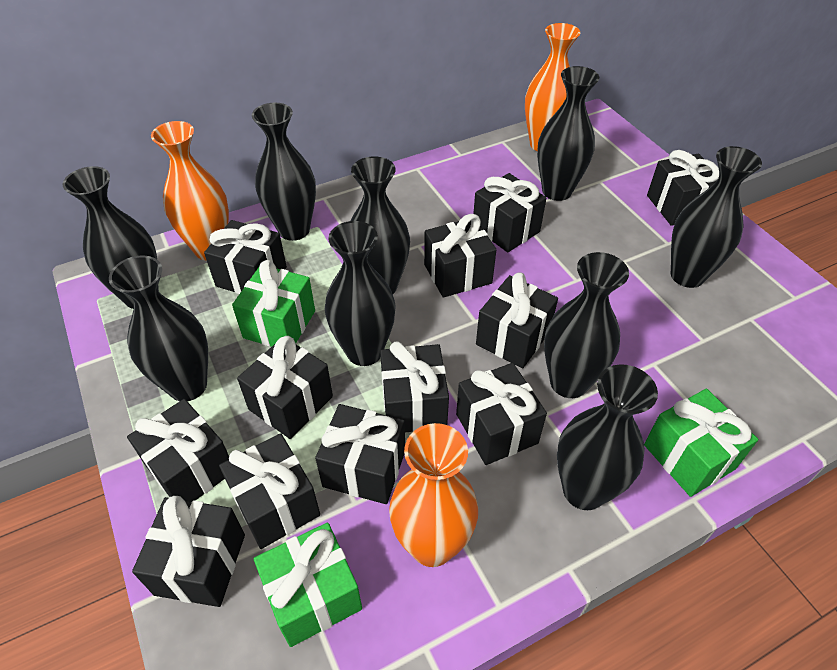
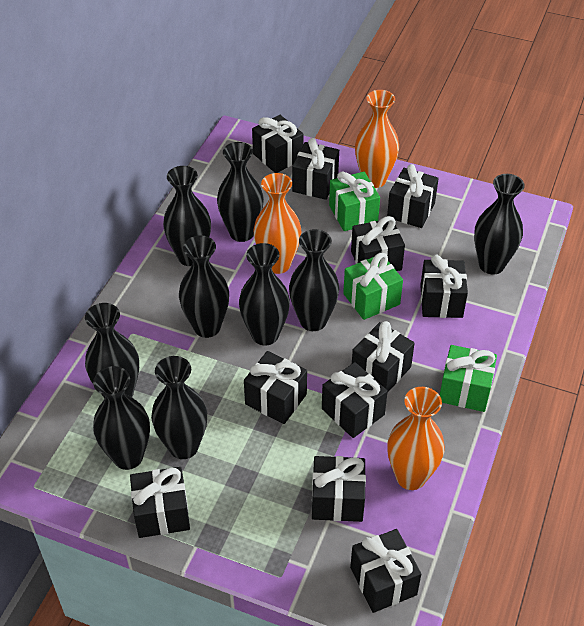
black gift: [127,399,229,501] [132,496,245,607] [204,220,287,294] [219,433,320,549] [237,336,333,439] [315,404,405,504] [380,341,449,432] [424,214,496,298] [456,363,547,465] [473,173,546,252] [476,272,558,368] [647,150,719,226] = 12 -> [130,467,190,538] [244,351,307,424] [252,115,304,173] [292,138,339,200] [312,456,366,522] [322,362,388,438] [350,529,421,613] [351,216,405,271] [352,321,415,393] [387,164,439,228] [420,255,468,318] = 11

